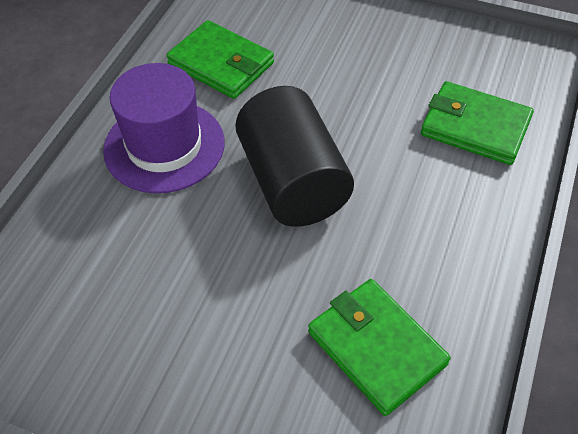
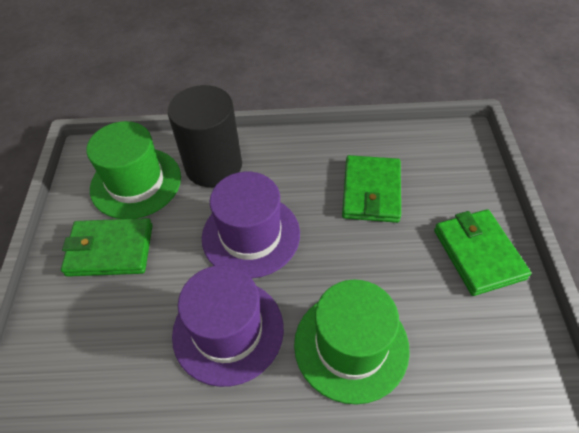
green hat: none = 0 -> [86,121,181,219] [294,280,410,405] = 2
purple hat: [103,63,225,193] = 1 -> [172,265,284,387] [202,172,300,278] = 2

